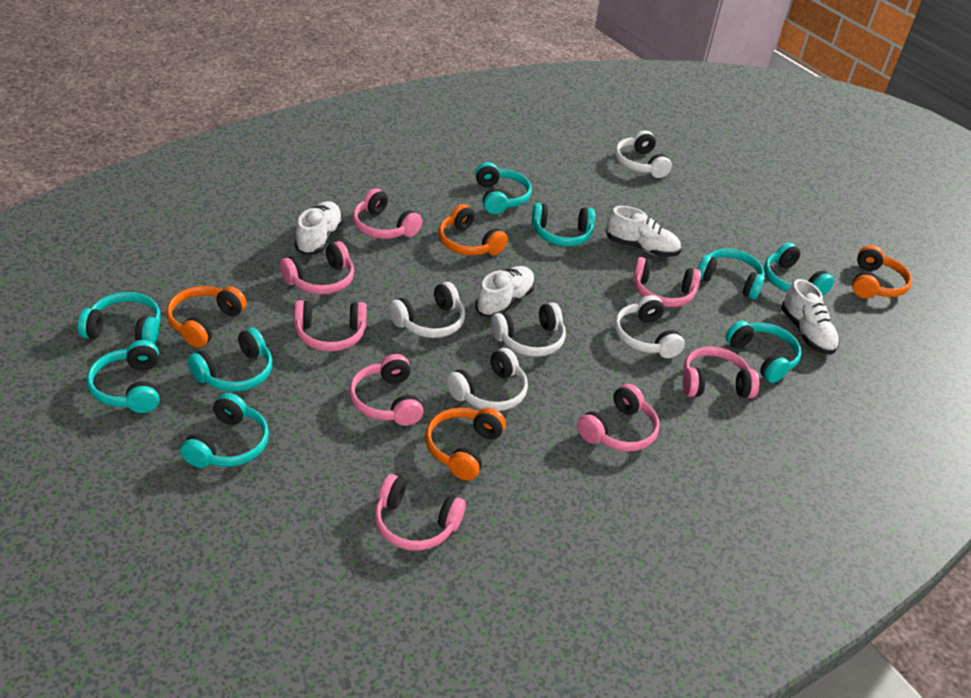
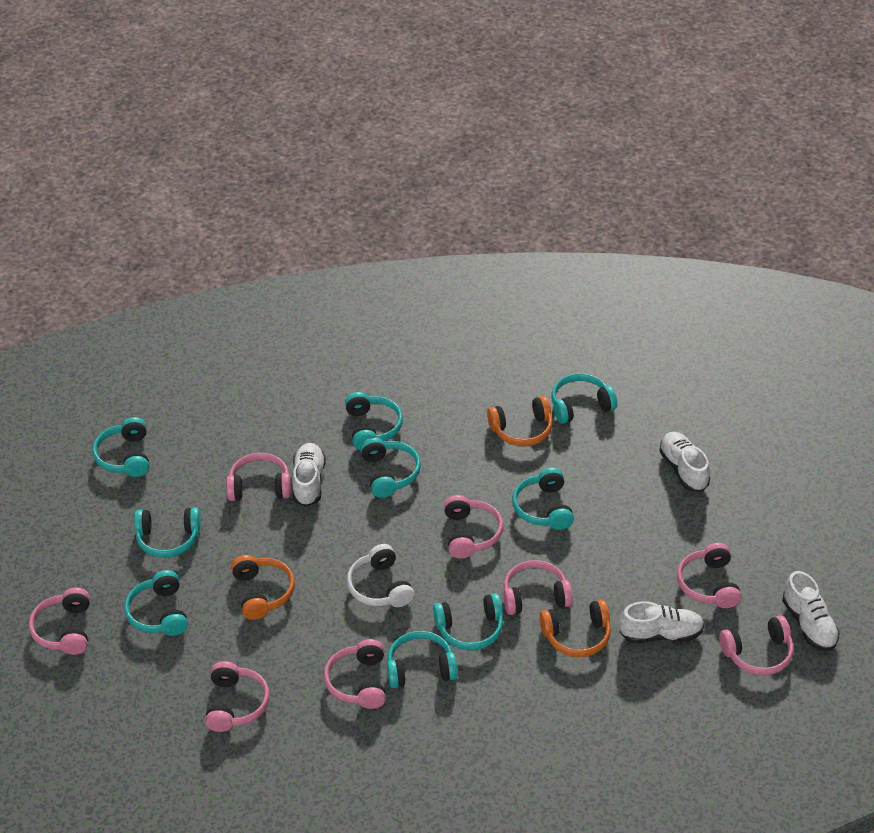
orange headphones: [166,286,247,348] [425,408,506,481] [438,204,508,255] [852,245,912,298] = 4 -> [231,555,295,620] [487,396,553,446] [539,599,611,657] = 3
white headphones: [389,282,465,338] [446,348,528,411] [491,302,566,357] [614,295,685,358] [615,130,672,178] = 5 -> [347,544,414,607] = 1

